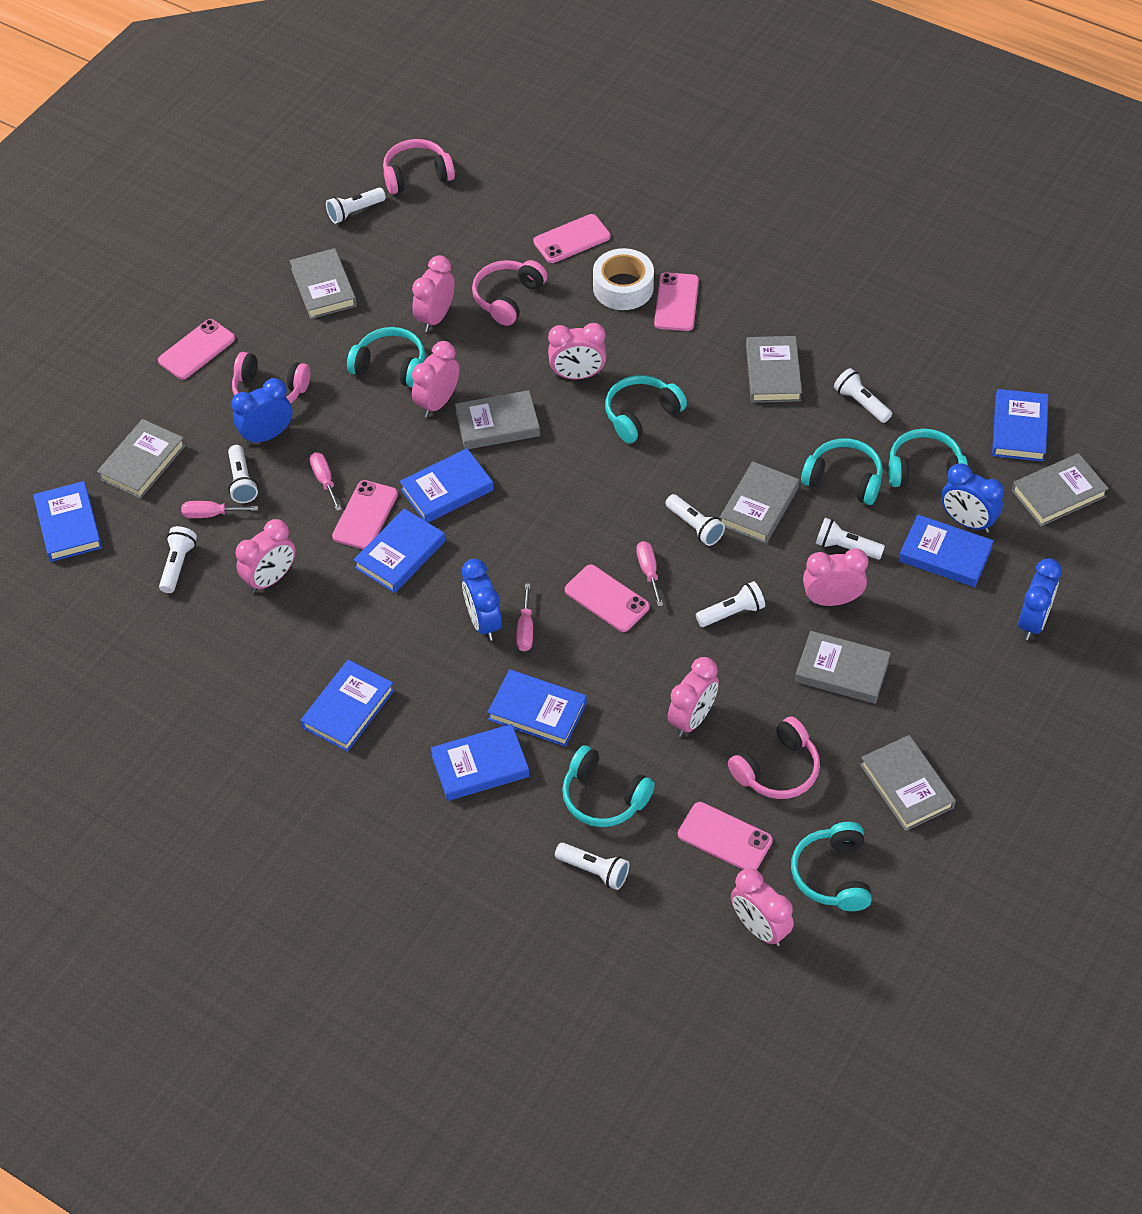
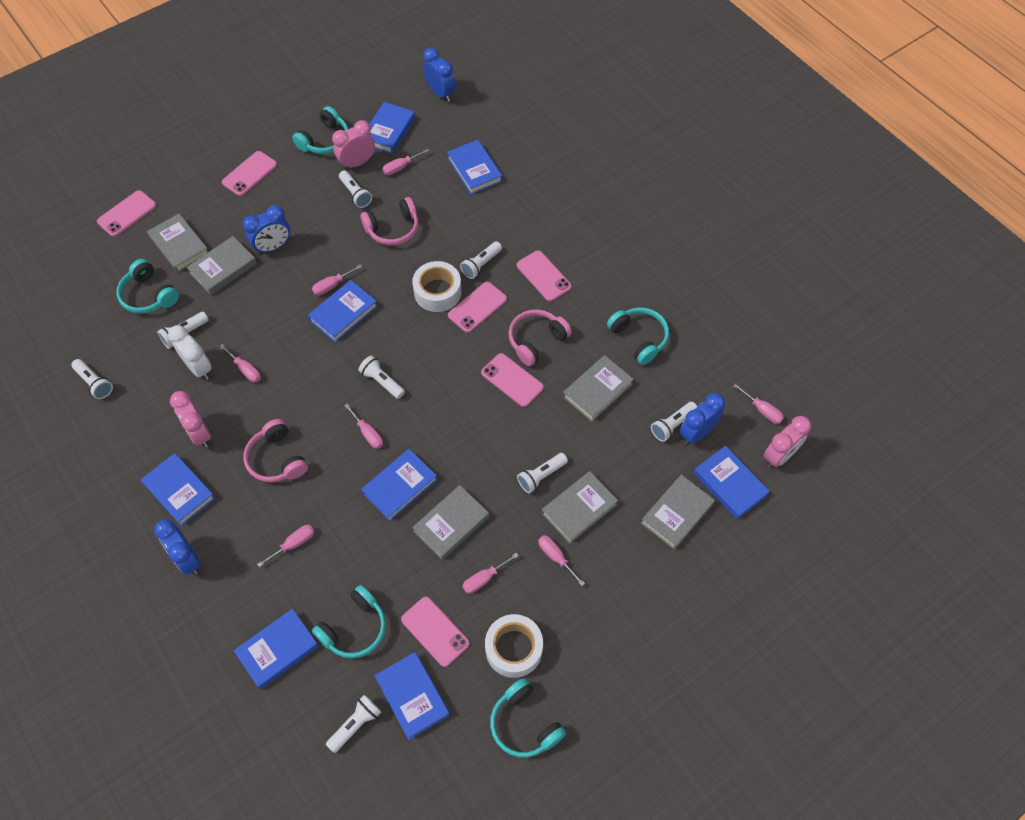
grey book: [97,419,186,499] [290,248,357,319] [455,390,540,449] [720,461,800,543] [746,336,802,403] [795,631,891,704] [860,735,956,831] [1012,453,1109,526] = 8 -> [147,214,208,273] [187,236,257,295] [412,485,489,560] [542,471,618,544] [563,355,634,422] [641,475,715,550] = 6
pink clock: [236,519,296,593] [412,255,455,332] [412,341,459,417] [548,323,606,379] [668,657,719,737] [731,868,794,947] [803,549,868,606] = 7 -> [170,391,211,448] [332,120,375,170] [764,416,811,468] = 3
pink headphones: [232,352,311,403] [383,139,455,194] [472,260,547,326] [728,717,820,799] = 4 -> [244,419,308,483] [360,197,418,246] [508,309,572,366] = 3
pink screwdriver: [181,501,258,518] [310,452,342,511] [516,583,533,651] [636,541,663,606] = 4 -> [220,344,261,382] [257,525,315,567] [312,265,362,296] [344,403,383,449] [383,148,429,175] [462,553,519,594] [538,535,585,586] [733,383,784,424] = 8
turquoise headphones: [347,327,425,387] [562,745,655,827] [605,375,687,444] [791,822,872,911] [801,438,883,505] [888,429,968,487] = 6 -> [116,259,179,314] [292,106,348,154] [312,585,386,658] [490,678,566,758] [607,307,669,365] = 5
white clock: none = 0 -> [168,325,212,380] = 1
white tape: [593,248,654,310] = 1 -> [412,261,462,312] [485,614,543,678] = 2

